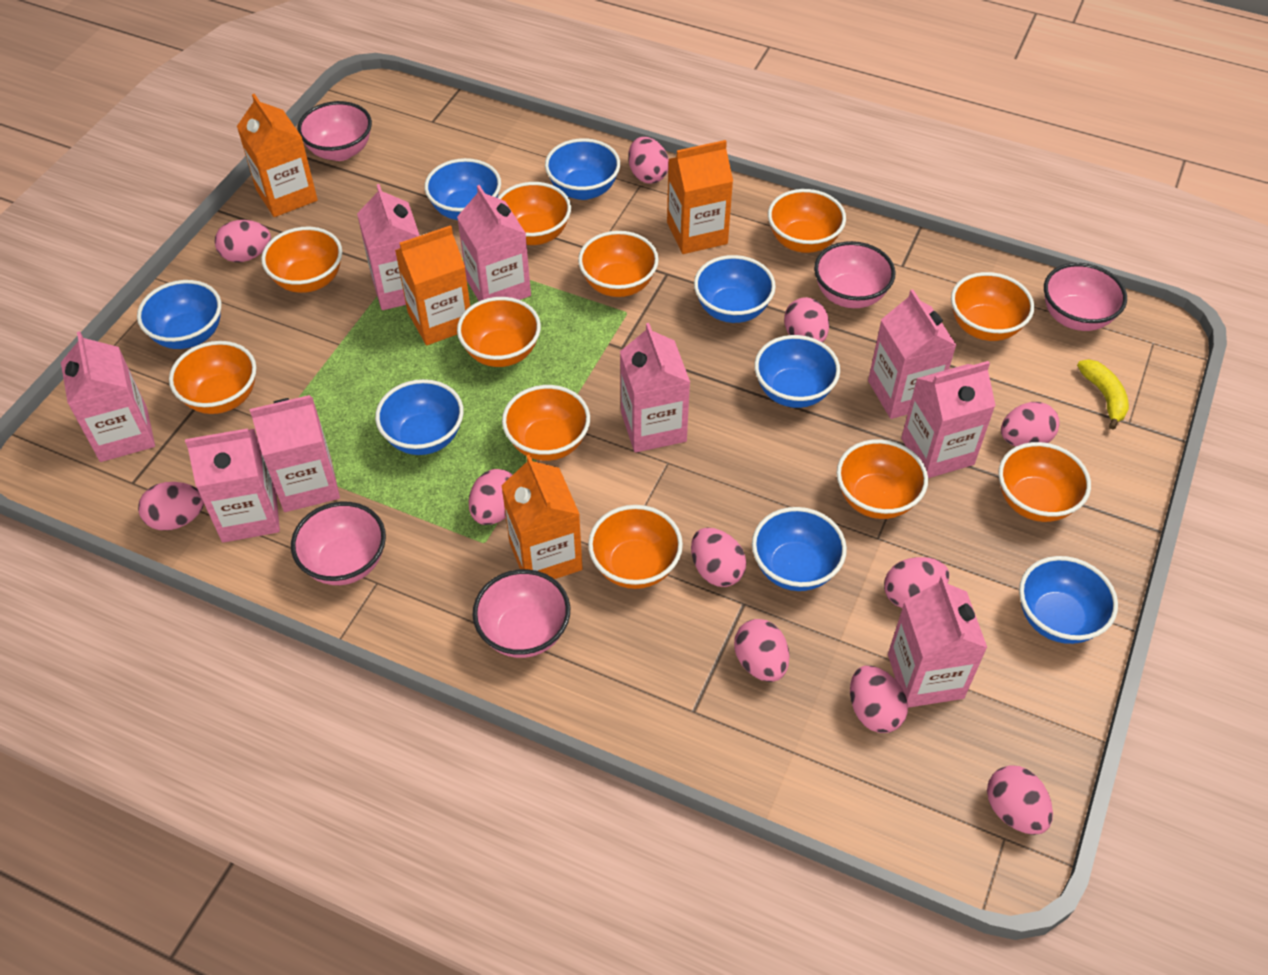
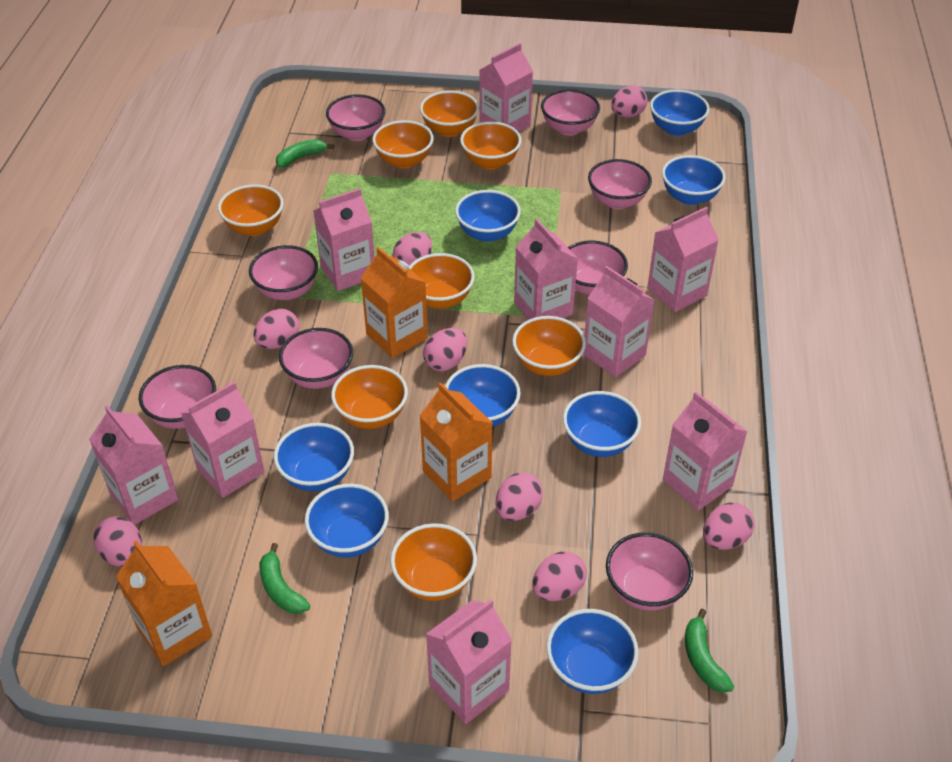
green banana: none = 0 -> [260,543,310,614] [276,139,334,168] [685,609,734,693] = 3
orange bowl: [169,341,256,414] [261,227,342,293] [457,297,541,367] [498,182,571,245] [502,385,590,461] [578,231,659,297] [588,505,683,589] [768,189,846,253] [837,439,928,519] [951,272,1034,341] [998,442,1091,522] = 11 -> [218,184,284,236] [331,365,408,429] [372,120,434,168] [390,523,477,601] [409,253,475,309] [420,91,479,137] [460,121,522,170] [512,316,586,376] = 8
orange carton: [237,94,318,217] [395,225,470,345] [501,454,583,579] [667,140,733,254] = 4 -> [116,540,212,667] [361,247,428,358] [420,383,492,502] = 3
pink bowl: [291,501,386,585] [298,101,372,161] [473,569,570,658] [814,241,895,308] [1044,263,1127,331] = 5 -> [139,365,216,429] [249,245,318,300] [279,328,353,389] [326,94,386,141] [541,89,600,136] [568,240,628,295] [588,159,652,209] [606,532,693,611] = 8
pink egg: [138,482,204,530] [215,220,271,262] [469,469,512,525] [628,137,669,184] [691,528,747,587] [734,619,789,682] [784,297,829,342] [850,666,908,733] [884,557,949,608] [987,765,1053,835] [1001,402,1060,447] = 11 -> [93,516,142,567] [253,309,299,349] [392,232,432,266] [423,328,467,372] [495,472,543,521] [532,552,587,601] [611,86,647,118] [703,503,755,550] = 8
yellow banana: [1077,359,1129,430] = 1 -> none = 0

